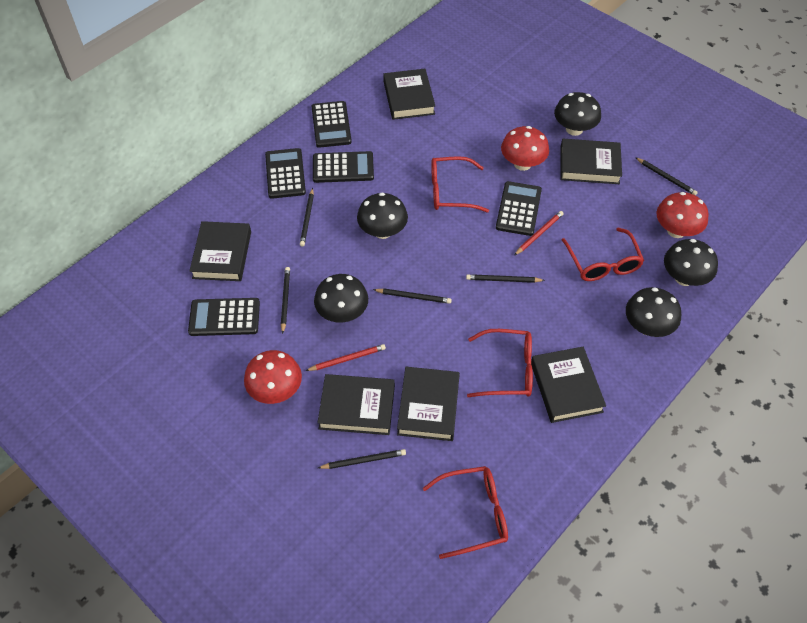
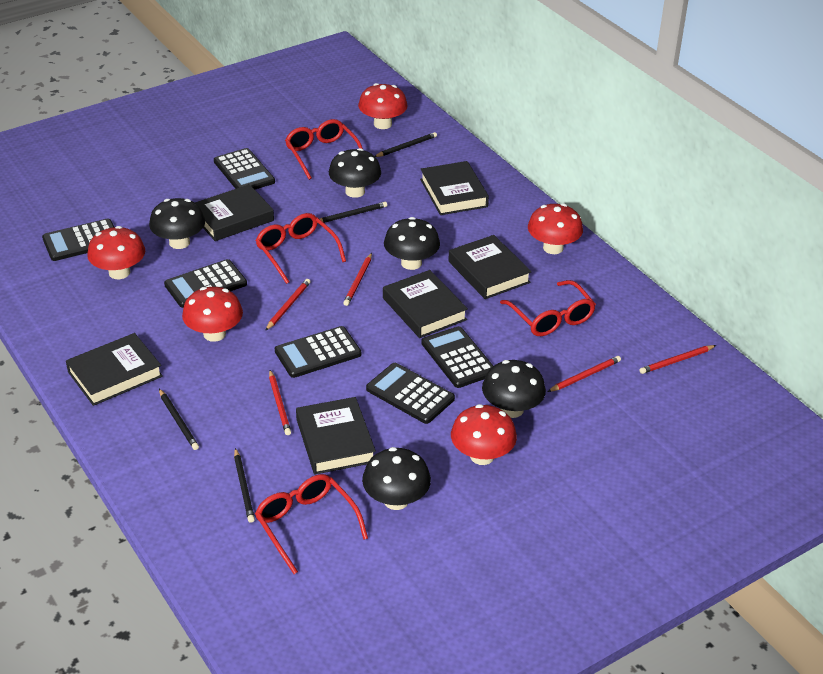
black calculator: [188,298,260,336] [265,148,306,199] [312,101,352,148] [313,151,374,183] [496,181,542,236] = 5 -> [42,219,114,261] [164,259,247,308] [214,148,275,190] [275,326,361,378] [366,363,455,424] [421,326,493,388] = 6
black pencil: [281,267,290,334] [300,188,314,246] [318,449,406,469] [373,289,452,304] [466,274,545,283] [635,157,698,195] = 6 -> [159,389,199,450] [234,448,255,523] [320,202,387,223] [375,132,437,157] = 4
red mushroom: [244,350,302,404] [501,126,549,171] [656,192,709,238] = 3 -> [87,226,145,279] [182,287,243,342] [358,83,408,129] [451,404,517,465] [528,204,583,254] = 5
red pencil: [306,344,386,371] [515,211,563,255] = 2 -> [265,279,311,331] [269,370,291,435] [343,253,372,306] [547,356,621,392] [639,345,716,374] = 5

